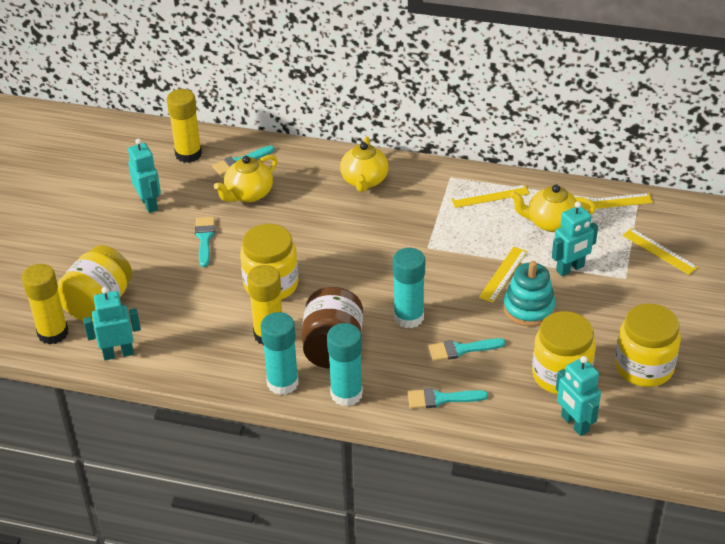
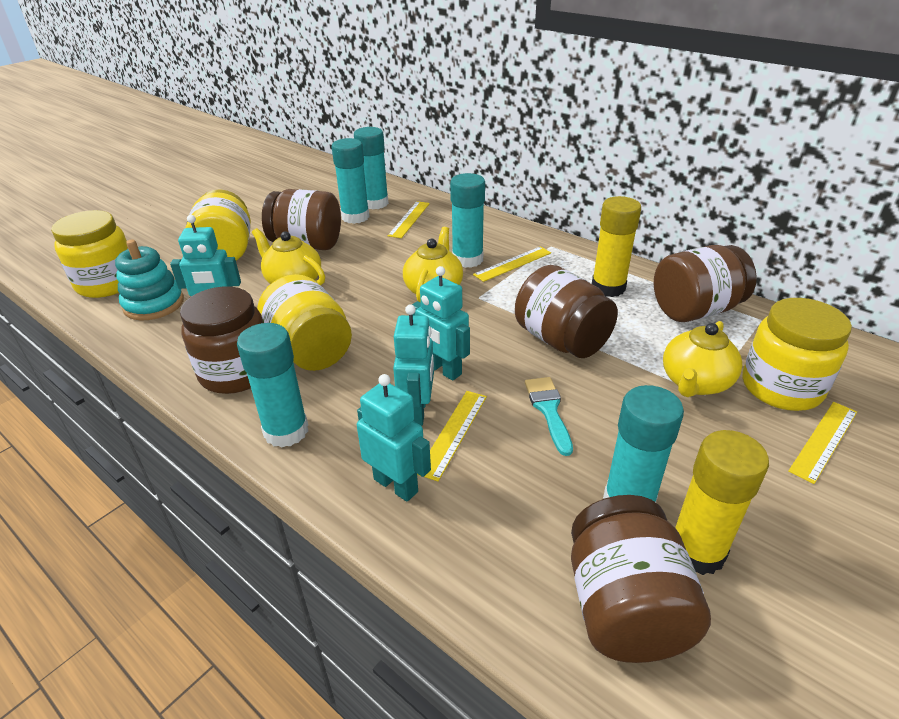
brown jar: [301,287,363,369] = 1 -> [180,286,263,394] [262,189,341,250] [515,265,618,358] [571,495,711,663] [654,245,757,322] = 5
turquoise brush: [195,217,215,267] [212,145,275,176] [408,388,488,408] [428,338,506,361] = 4 -> [525,377,573,456] = 1
turquoise glue stick: [260,312,299,395] [327,323,363,406] [393,248,425,328] = 3 -> [237,323,308,448] [332,138,370,224] [354,127,389,209] [450,173,485,268] [603,385,684,502] = 5
yellow glue stick: [22,264,68,345] [167,89,202,163] [247,265,282,345] = 3 -> [592,196,641,297] [675,430,769,575] = 2

